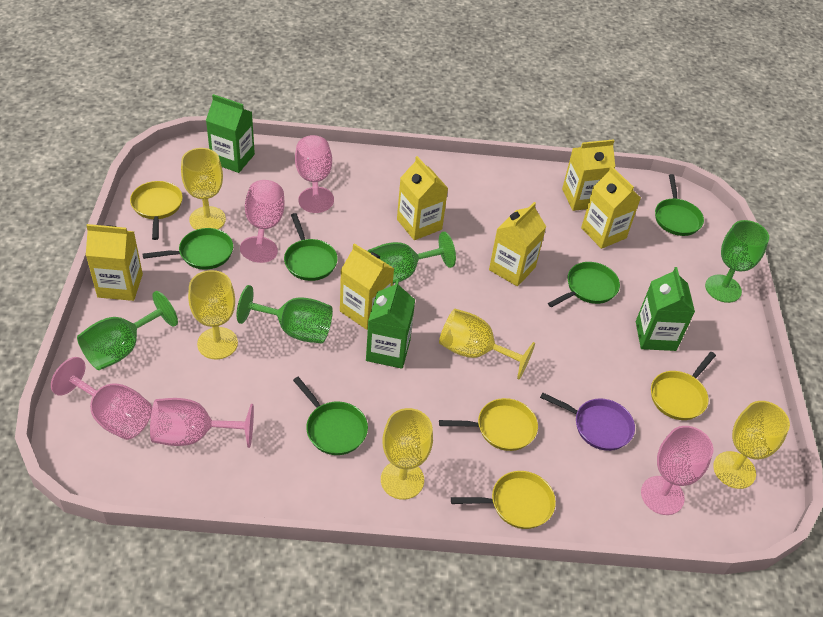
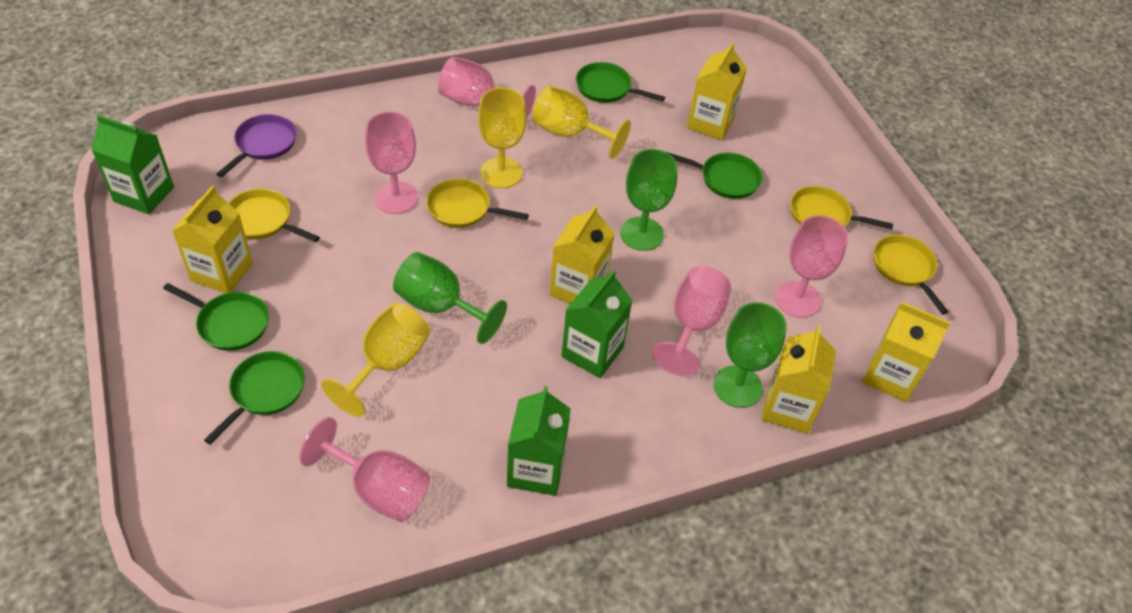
green goblet: [77,291,178,370] [237,285,333,344] [368,232,456,284] [705,220,769,303] = 4 -> [393,252,507,344] [620,149,677,251] [714,302,787,408] = 3
green pan: [143,228,233,269] [284,213,338,281] [293,377,368,455] [548,262,620,307] [655,174,704,236] = 5 -> [163,283,269,351] [204,351,305,445] [576,62,665,103] [667,152,762,199] = 4
yellow carton: [86,224,143,301] [340,243,394,330] [397,156,448,240] [489,202,546,286] [562,139,615,211] [581,166,641,249] = 6 -> [172,186,253,293] [550,205,615,304] [687,42,747,141] [761,326,836,434] [862,302,951,402] = 5
yellow goblet: [181,148,226,230] [188,270,238,359] [381,408,433,500] [439,309,535,379] [713,401,790,489] = 5 -> [321,303,430,417] [478,87,526,188] [532,85,631,159] = 3

